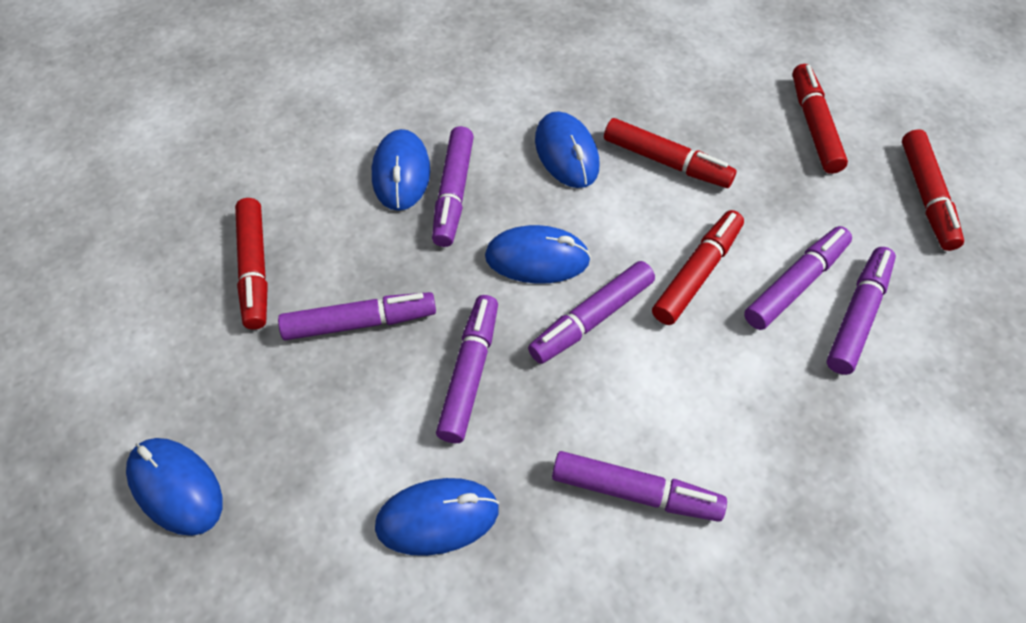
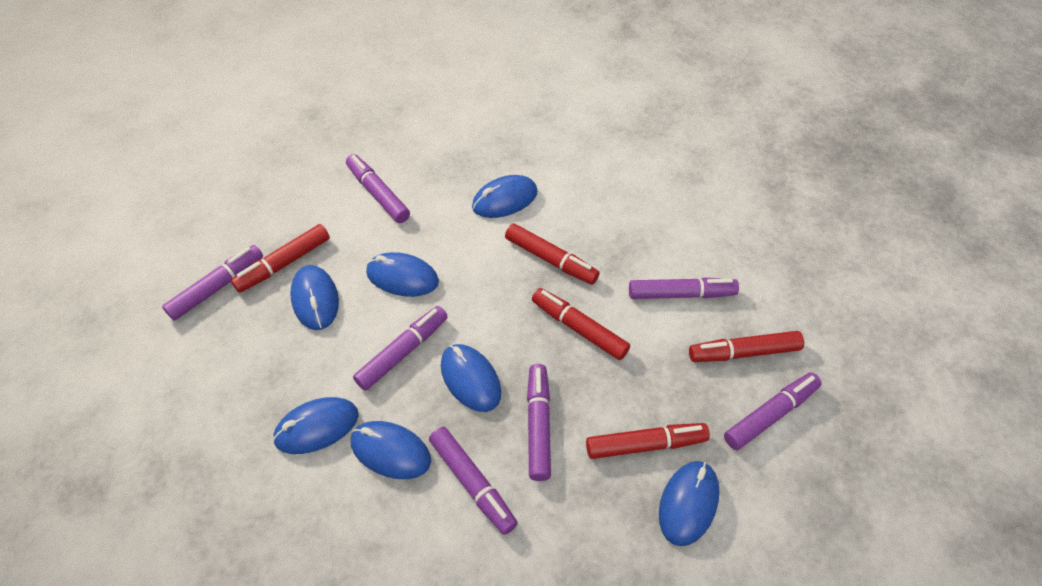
blue mouse: [126,438,223,536] [372,129,430,211] [375,478,499,556] [485,225,591,284] [535,111,599,188] = 5 -> [273,397,359,454] [290,265,339,330] [351,421,431,479] [366,252,439,297] [441,344,501,412] [472,175,538,218] [659,461,720,546] = 7

